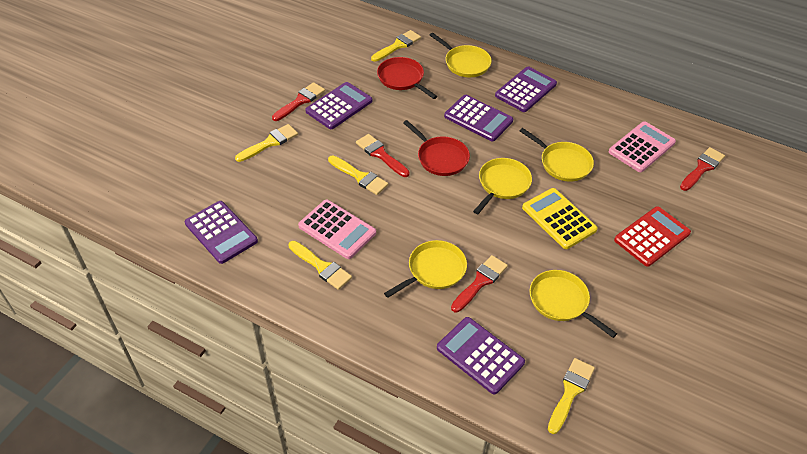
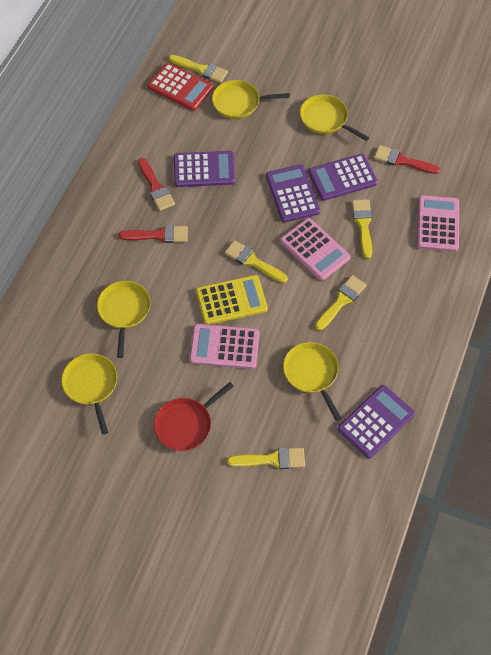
pink calculator: [298,199,376,259] [609,121,676,172] = 2 -> [189,324,260,369] [280,218,350,281] [417,195,459,252] = 3
purple calculator: [185,201,258,264] [305,82,372,129] [437,317,525,395] [444,95,513,141] [495,66,557,112] = 5 -> [174,151,235,187] [266,165,320,222] [308,154,378,201] [338,385,415,458] = 4
red brush: [272,82,325,121] [356,134,410,177] [451,255,508,312] [680,147,725,191] = 4 -> [119,225,188,243] [138,158,175,211] [374,145,440,174] = 3
red pan: [377,57,437,99] [403,120,470,176] = 2 -> [154,382,234,451] = 1

